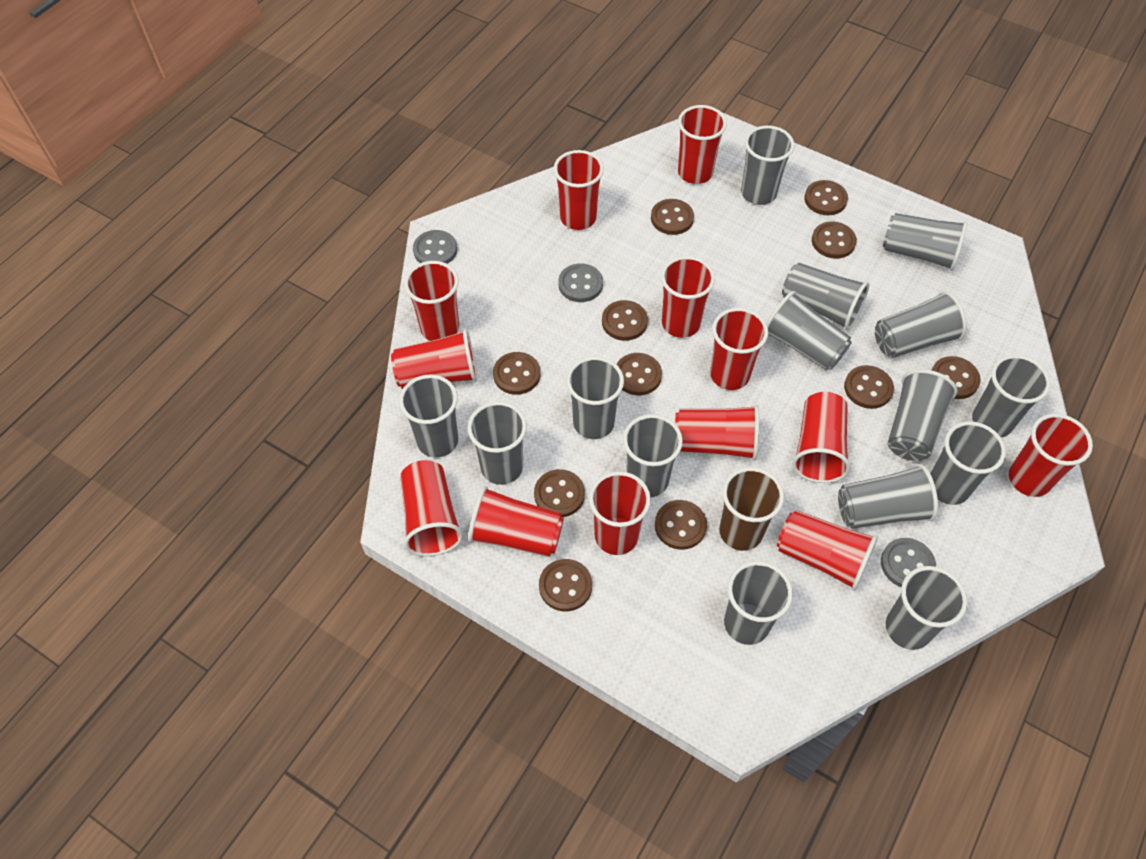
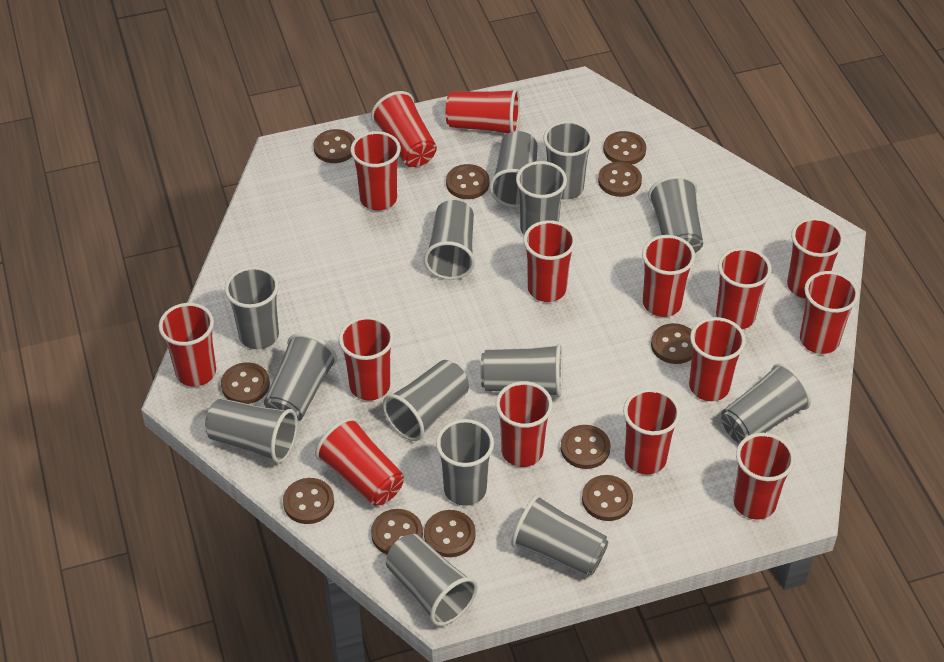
brown cup: [719,467,784,551] = 1 -> none = 0
grey button: [413,230,457,264] [558,263,603,302] [881,538,936,587] = 3 -> none = 0
grey cup: [399,375,458,458] [467,401,527,485] [566,356,624,439] [623,414,683,497] [724,561,793,645] [741,126,794,205] [766,291,852,370] [782,262,869,330] [838,464,938,529] [875,291,967,358] [883,213,968,271] [886,566,967,650] [888,369,958,461] [930,421,1006,505] [972,355,1051,437] = 15 -> [205,398,298,463] [225,266,279,349] [264,333,337,421] [383,360,469,441] [386,534,478,626] [424,200,475,280] [436,419,494,506] [481,344,562,397] [489,131,538,207] [511,494,608,577] [516,161,567,235] [543,121,593,200] [648,175,703,253] [721,363,811,443] = 14
red cup: [391,329,477,389] [400,460,463,556] [404,261,459,341] [468,486,564,557] [554,150,604,230] [589,471,651,555] [661,256,715,338] [675,404,759,460] [678,105,727,184] [710,308,768,390] [777,510,878,591] [792,392,851,483] [1009,414,1093,497] = 13 -> [159,303,216,386] [315,417,404,506] [339,316,394,400] [350,131,401,210] [371,91,437,167] [446,89,520,133] [496,381,553,467] [523,220,576,302] [623,389,681,474] [642,235,695,317] [689,317,746,401] [716,247,772,329] [733,433,795,520] [787,217,844,299] [800,271,859,354] = 15

